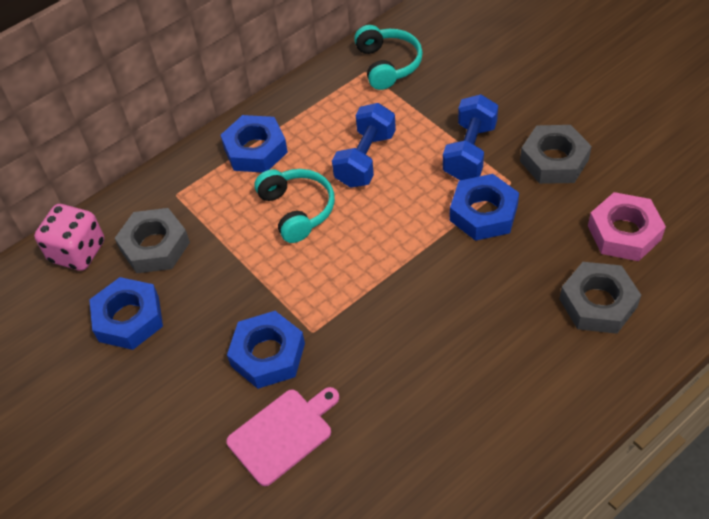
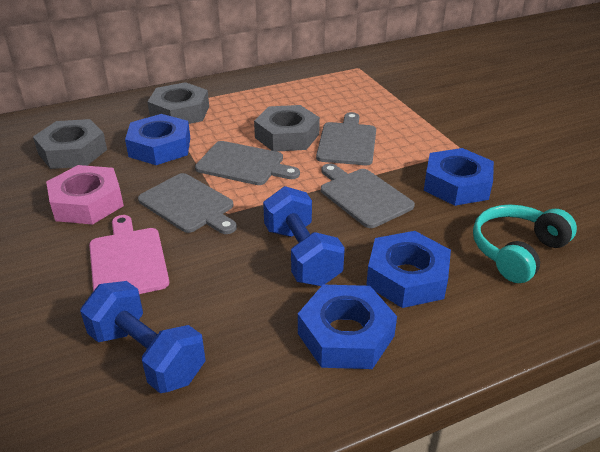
grey cutting board: none = 0 -> [138,173,237,234] [195,141,300,185] [316,112,376,165] [321,164,415,228] = 4
pink dice: [34,204,104,271] = 1 -> none = 0
turquoise headphones: [254,169,335,243] [354,25,423,90] = 2 -> [473,204,577,283] = 1

